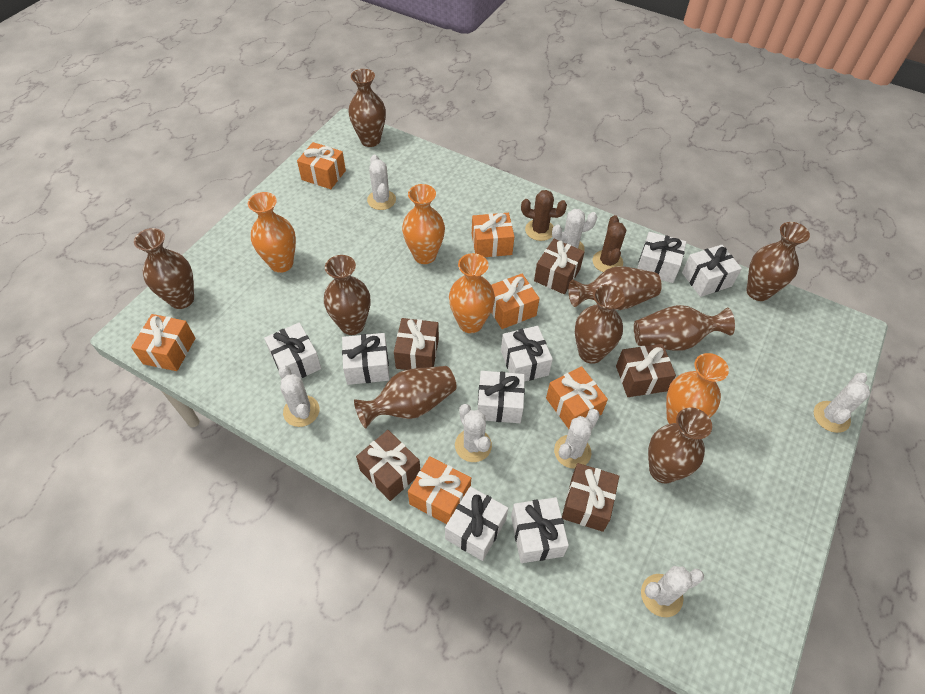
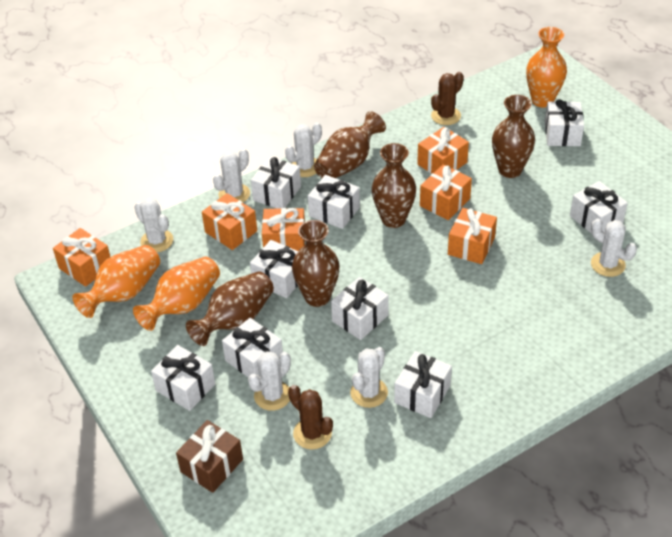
brown gift: [356,430,420,501] [394,318,439,370] [534,239,585,294] [562,463,619,532] [616,344,676,397] = 5 -> [176,420,243,493] = 1
brown vase: [134,228,194,309] [324,255,370,335] [348,69,386,147] [354,366,457,429] [568,267,662,310] [575,284,625,364] [634,305,735,351] [648,407,712,483] [746,222,810,301] = 9 -> [186,272,274,346] [292,220,340,307] [314,111,386,178] [372,143,416,228] [492,95,535,178] = 5
orange vase: [248,192,296,273] [402,184,445,264] [449,253,495,333] [666,353,729,424] = 4 -> [72,245,160,318] [133,257,220,331] [526,27,567,108] = 3
white cactus: [279,365,320,427] [367,155,396,210] [455,404,492,462] [552,209,597,251] [554,409,600,469] [641,566,704,617] [814,373,870,433] = 7 -> [135,198,173,252] [213,148,250,202] [248,351,291,411] [285,122,322,177] [350,347,388,408] [591,218,637,277] = 6
white gift: [264,322,321,378] [342,333,390,385] [445,486,508,561] [478,371,525,423] [501,326,553,381] [511,497,569,563] [637,232,686,283] [682,245,742,297] = 8 -> [151,345,215,411] [222,318,283,377] [250,240,298,298] [251,157,301,209] [308,175,360,229] [331,277,389,340] [394,351,452,418] [545,99,584,146] [570,181,628,234] = 9

